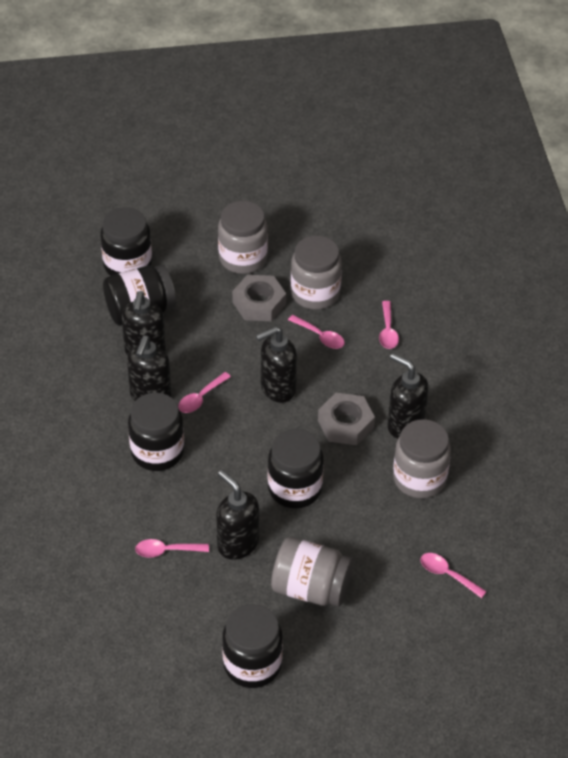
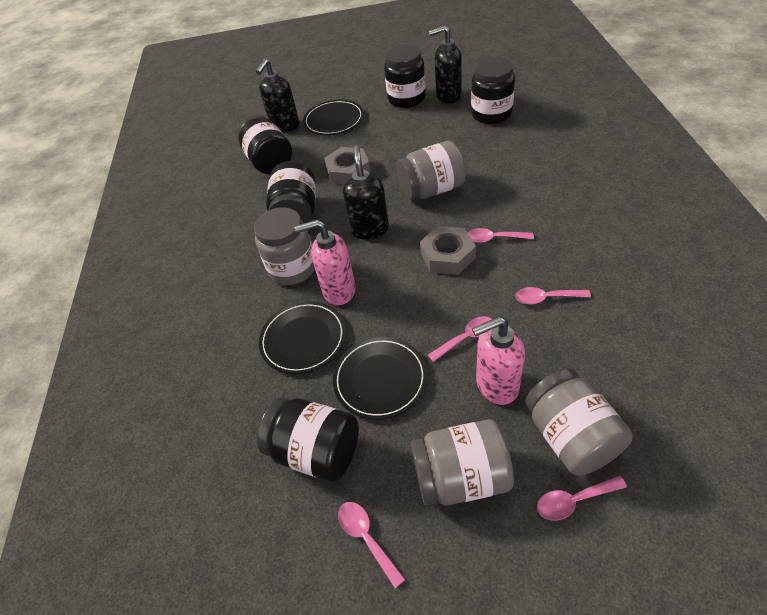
black plate: none = 0 -> [259,301,346,374] [303,100,364,135] [333,337,427,420] = 3
black soap dispenser: [122,291,166,355] [127,336,172,401] [216,470,259,560] [256,326,297,403] [387,353,429,439] = 5 -> [256,59,299,132] [343,146,389,240] [428,25,462,104] = 3
pink soap dispenser: none = 0 -> [294,220,356,305] [472,316,525,405] = 2

